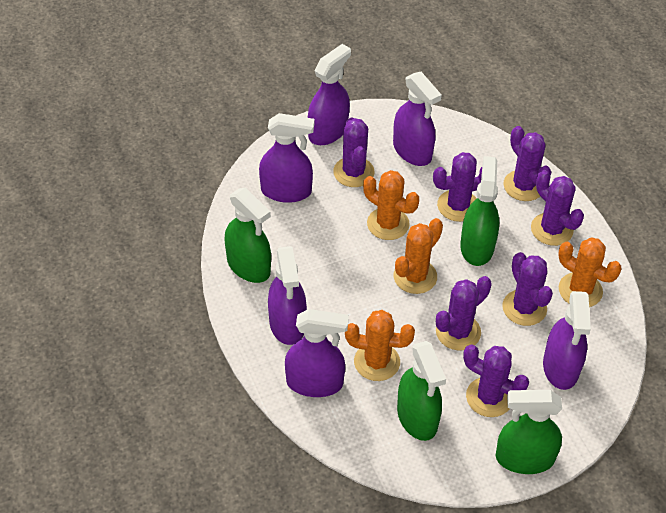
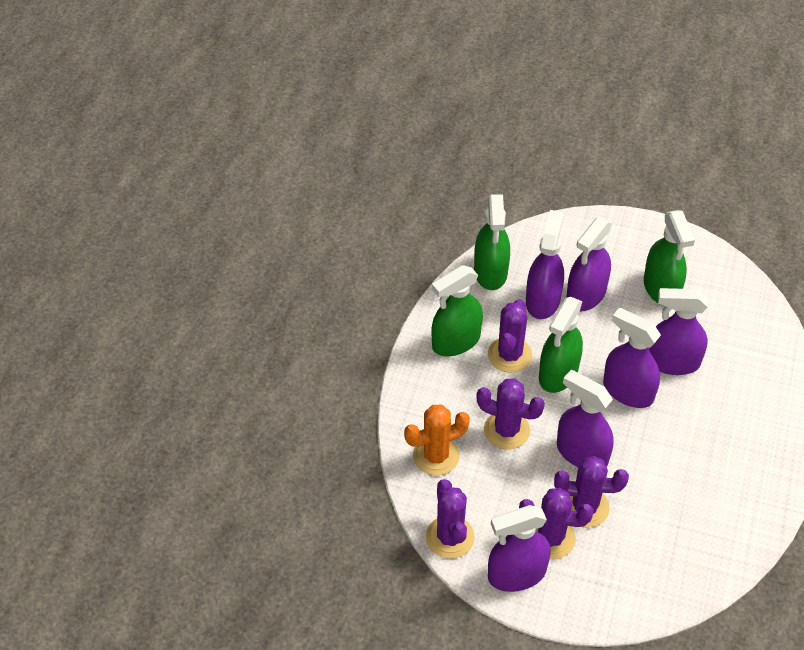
orange cactus: [345,310,415,381] [363,170,419,240] [394,218,443,294] [558,237,622,307] = 4 -> [404,405,470,476] = 1
purple cactus: [333,117,374,187] [433,152,482,222] [436,276,492,350] [463,345,529,417] [502,252,553,326] [503,126,551,201] [531,170,584,246] = 7 -> [426,479,475,559] [476,378,545,449] [488,299,532,373] [519,487,594,559] [554,456,629,528] = 5

